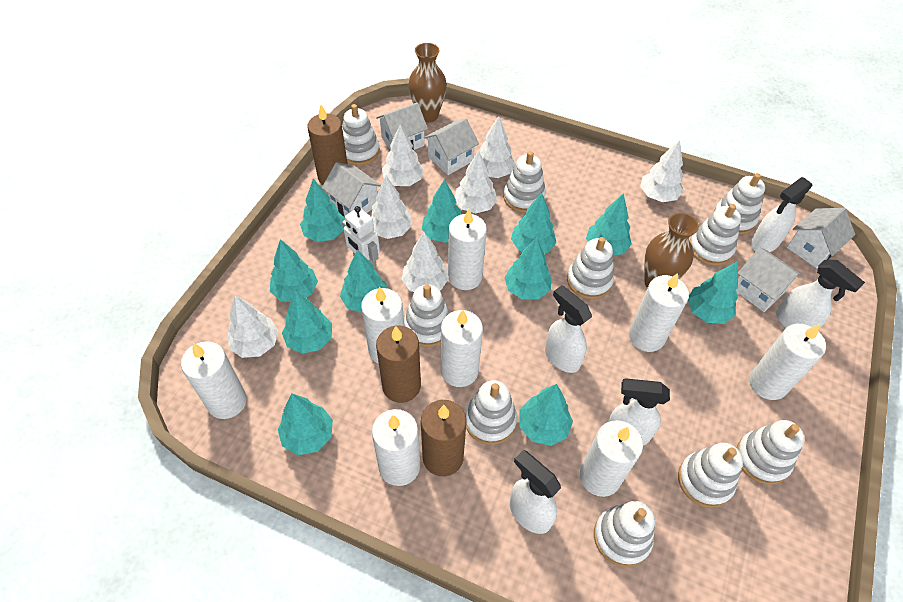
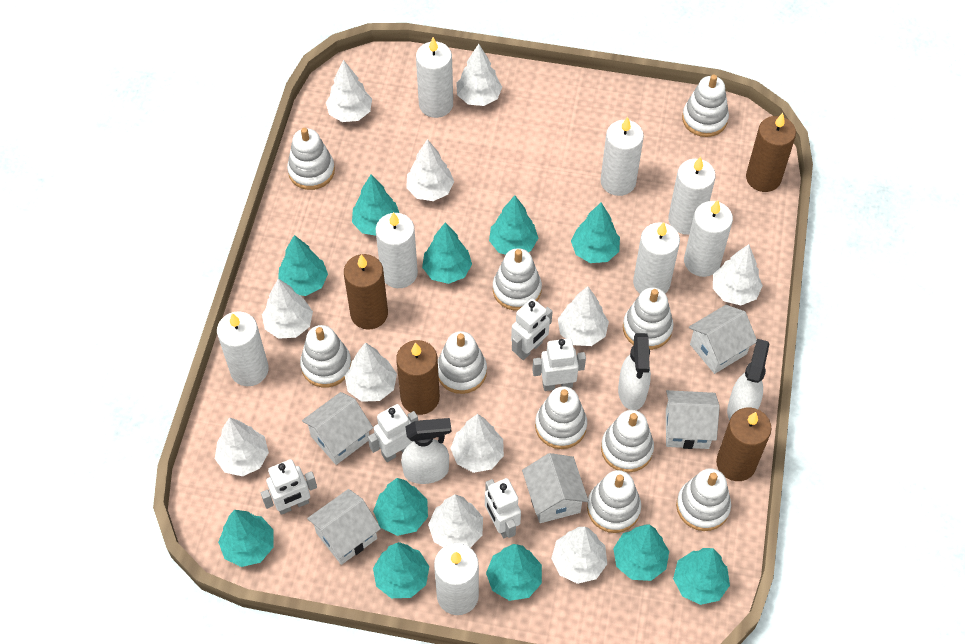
brown candle: [307,105,348,185] [376,325,421,403] [421,400,467,476] = 3 -> [344,254,388,330] [396,340,440,415] [716,408,772,481] [746,113,796,192] = 4
brown vase: [409,43,447,123] [644,213,699,288] = 2 -> none = 0
white robot: [342,206,380,268] = 1 -> [261,459,317,515] [368,404,418,462] [485,478,521,538] [511,298,553,360] [532,339,586,391] = 5
white spray bottle: [510,450,561,534] [545,285,592,373] [608,378,670,446] [750,177,813,252] [776,260,865,329] = 5 -> [401,418,451,484] [618,333,651,410] [727,339,769,421] = 3
white tree: [227,295,279,358] [370,176,412,239] [382,125,424,186] [401,232,449,292] [455,151,497,213] [479,116,516,178] [640,140,684,202] = 7 -> [215,417,269,476] [262,279,313,339] [326,60,372,122] [345,342,397,402] [406,139,454,201] [428,494,483,548] [450,414,504,473] [456,44,502,106] [551,527,607,584] [558,286,609,346] [713,244,763,305] = 11

